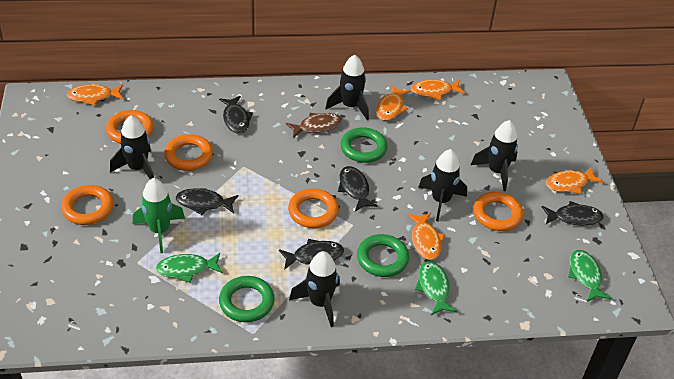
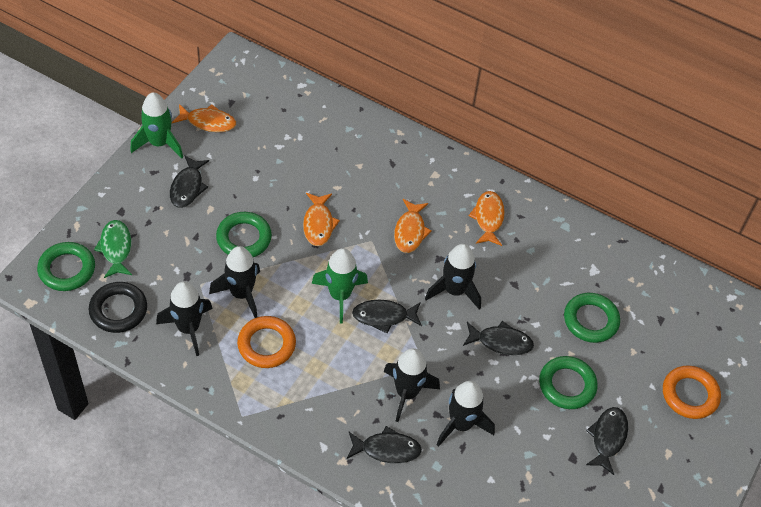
black ring: none = 0 -> [89,282,147,333] = 1
brown fish: [286,113,342,138] = 1 -> none = 0
green fish: [156,253,223,283] [415,261,457,315] [568,250,612,302] = 3 -> [94,220,132,278] = 1
green ring: [219,276,275,322] [341,127,387,163] [357,234,409,277] = 3 -> [37,242,95,291] [216,212,272,257] [539,356,597,409] [564,293,620,343] = 4
green rocket: [133,178,185,253] = 1 -> [130,92,183,159] [311,248,368,323] = 2
orange fish: [67,84,123,106] [376,85,411,121] [407,212,445,260] [411,79,465,100] [546,166,603,194] = 5 -> [172,104,236,132] [303,193,340,246] [394,199,432,253] [469,191,505,246] = 4
orange ring: [61,185,114,225] [106,110,154,144] [164,134,213,171] [288,189,339,228] [473,192,523,231] = 5 -> [237,316,296,368] [663,365,721,419] = 2

